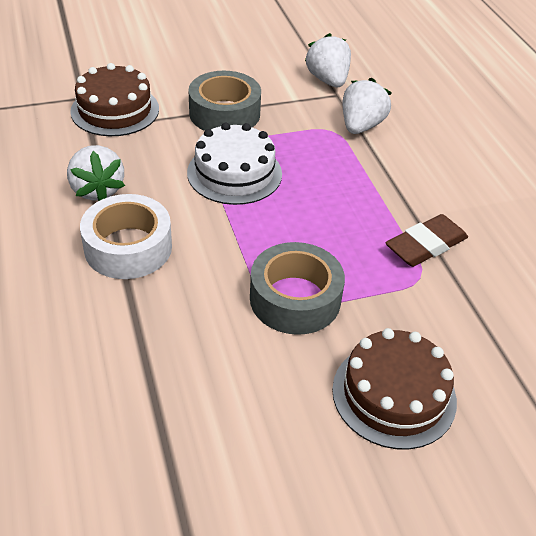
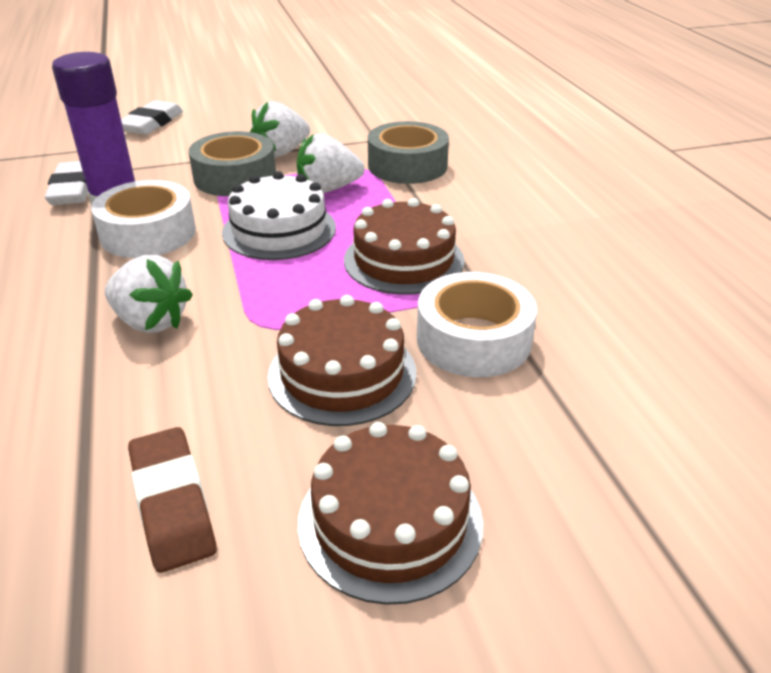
brown cake: [70,63,159,136] [332,328,457,450] = 2 -> [268,295,417,426] [298,422,483,605] [344,198,464,295] = 3
purple glue stick: none = 0 -> [52,52,135,205] = 1
white eraser: none = 0 -> [45,161,88,205] [121,100,183,135] = 2
white tape: [80,194,172,279] = 1 -> [91,180,196,258] [417,272,537,377] = 2

